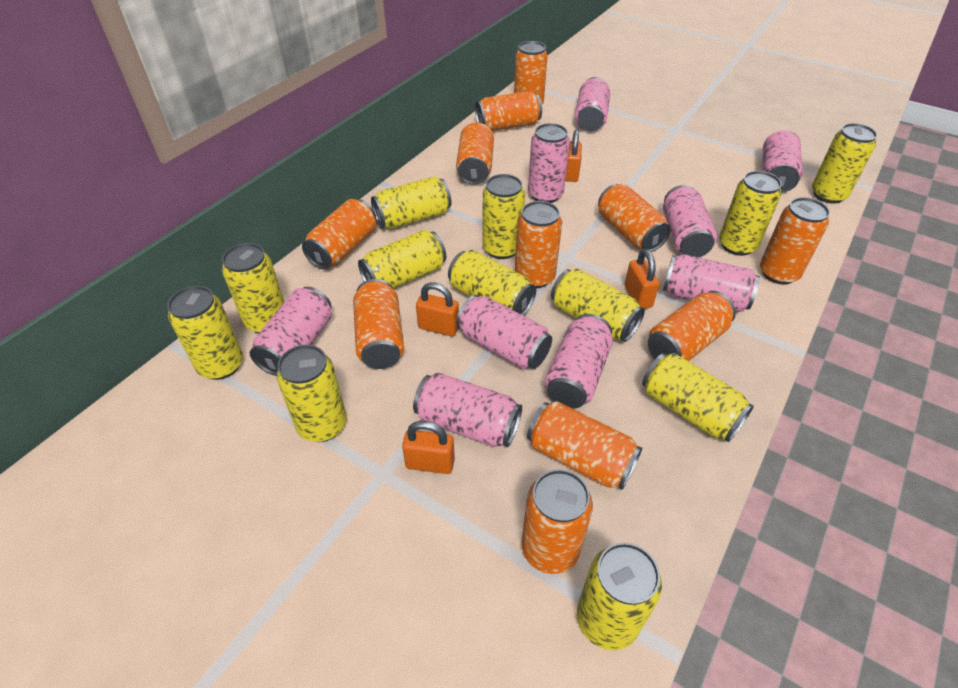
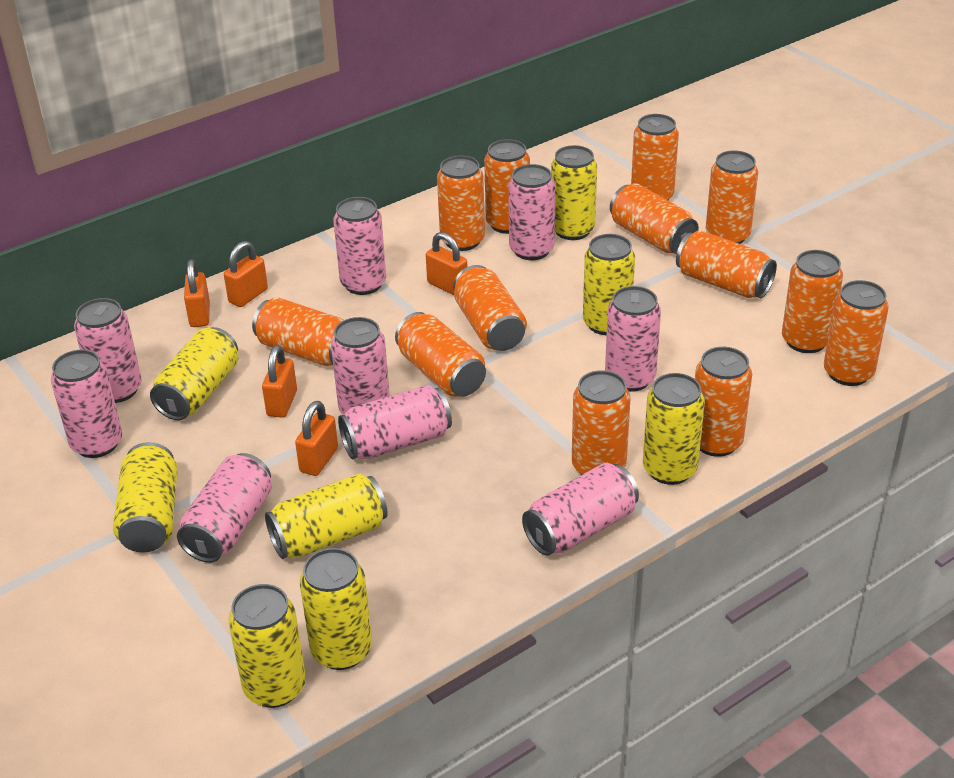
orange can: [302,199,377,270] [353,279,404,369] [456,123,494,185] [475,91,542,131] [514,41,548,104] [515,201,562,288] [522,469,593,574] [527,401,642,490] [598,184,671,252] [648,291,736,361] [760,197,830,285] = 11 -> [252,297,344,366] [395,312,486,397] [437,156,485,251] [453,265,527,351] [484,139,530,234] [572,370,631,475] [610,183,699,255] [631,114,679,200] [676,230,777,299] [695,347,752,457] [706,150,758,244] [782,250,843,353] [824,280,889,386] = 13
orange padlock: [402,421,455,474] [416,282,459,336] [565,129,582,182] [624,249,659,309] = 4 -> [184,259,210,327] [224,241,268,307] [262,345,297,418] [295,401,338,476] [426,232,467,295] = 5
yellow can: [167,286,243,380] [222,243,284,333] [276,345,347,442] [358,230,446,289] [371,176,452,229] [448,250,536,315] [482,174,525,259] [551,268,645,342] [577,542,662,650] [642,353,754,442] [719,171,782,256] [812,123,877,204] = 12 -> [113,442,178,553] [150,327,239,420] [228,584,306,708] [265,474,388,559] [300,548,372,670] [551,145,597,240] [583,234,635,336] [643,373,705,485] = 8

